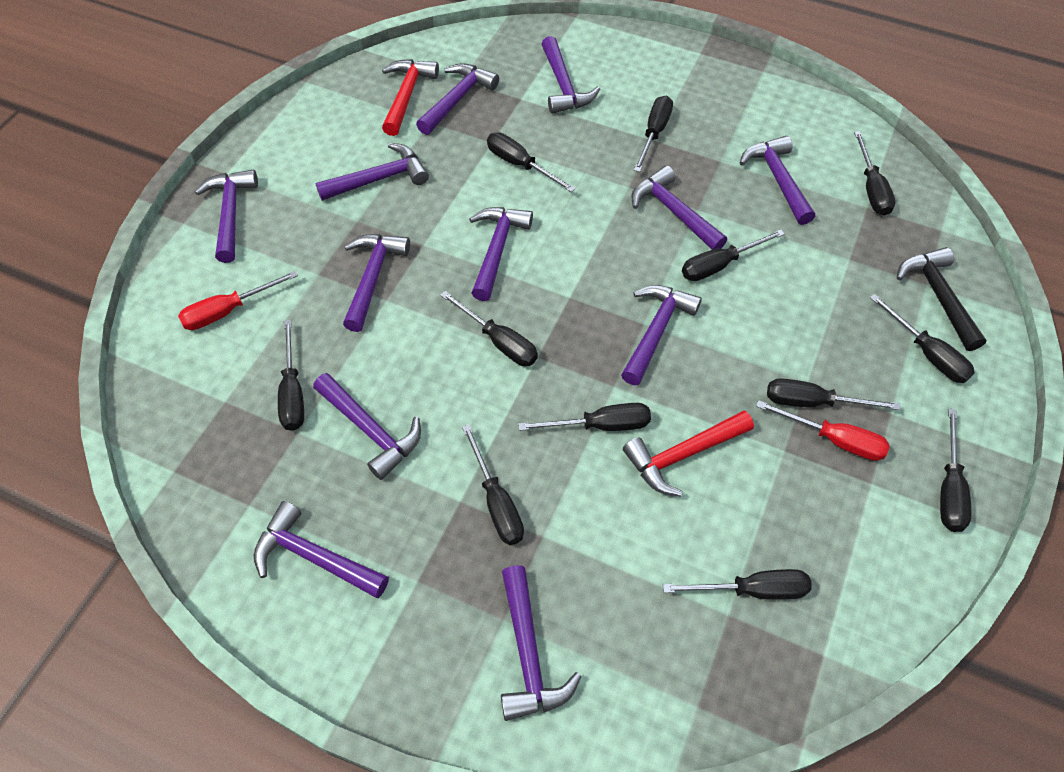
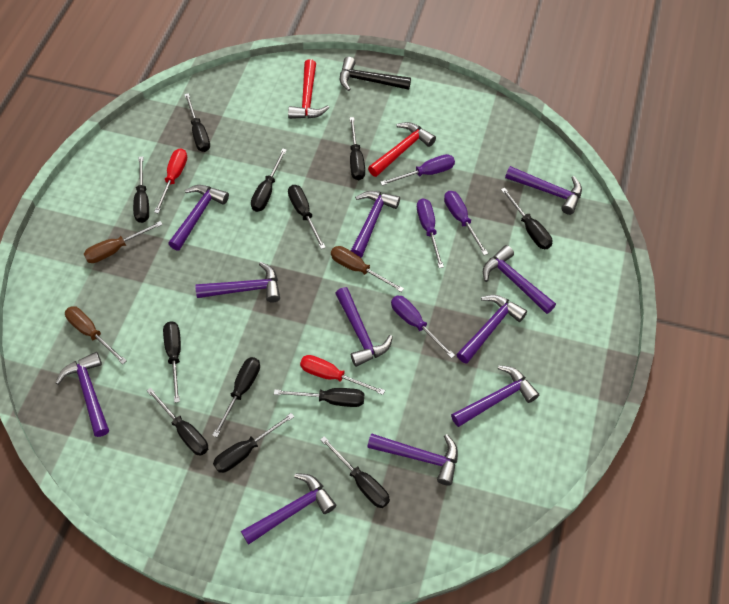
brown screwdriver: none = 0 -> [65,306,127,364] [84,221,163,263] [331,246,404,292] = 3
purple hammer: [195,170,258,263] [254,501,389,598] [313,373,421,480] [315,143,429,201] [343,234,410,332] [416,63,499,135] [469,207,533,301] [501,565,581,721] [541,36,600,114] [621,285,702,385] [632,166,727,250] [739,136,815,225] = 12 -> [56,352,109,437] [168,185,229,251] [195,262,280,302] [241,473,336,545] [335,287,393,367] [351,191,400,258] [367,433,458,486] [451,365,539,427] [456,295,527,364] [483,245,556,314] [505,166,582,215] = 11
purple screwdriver: none = 0 -> [380,154,455,186] [391,296,455,358] [417,198,444,268] [444,191,488,255] = 4

